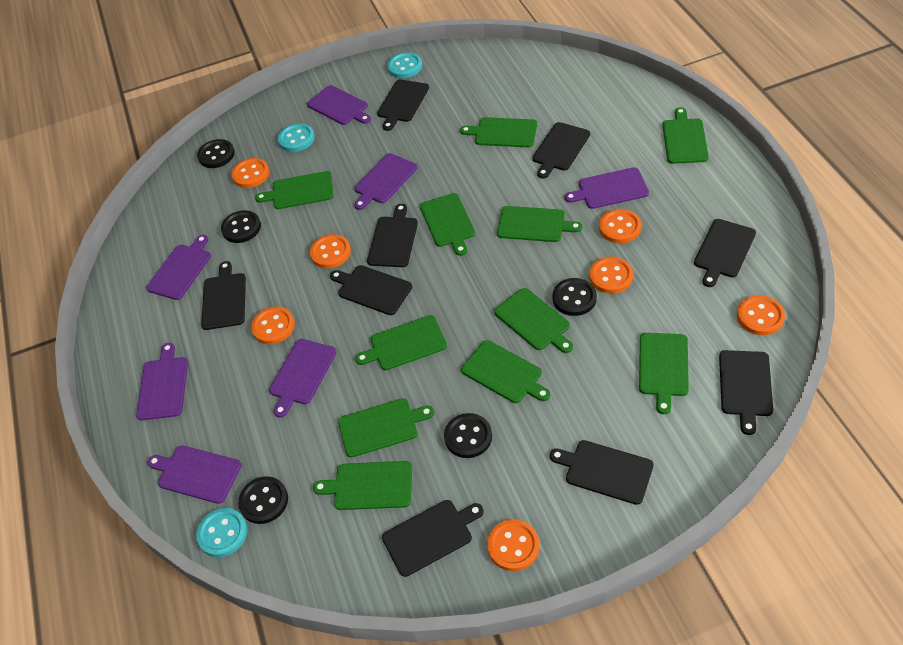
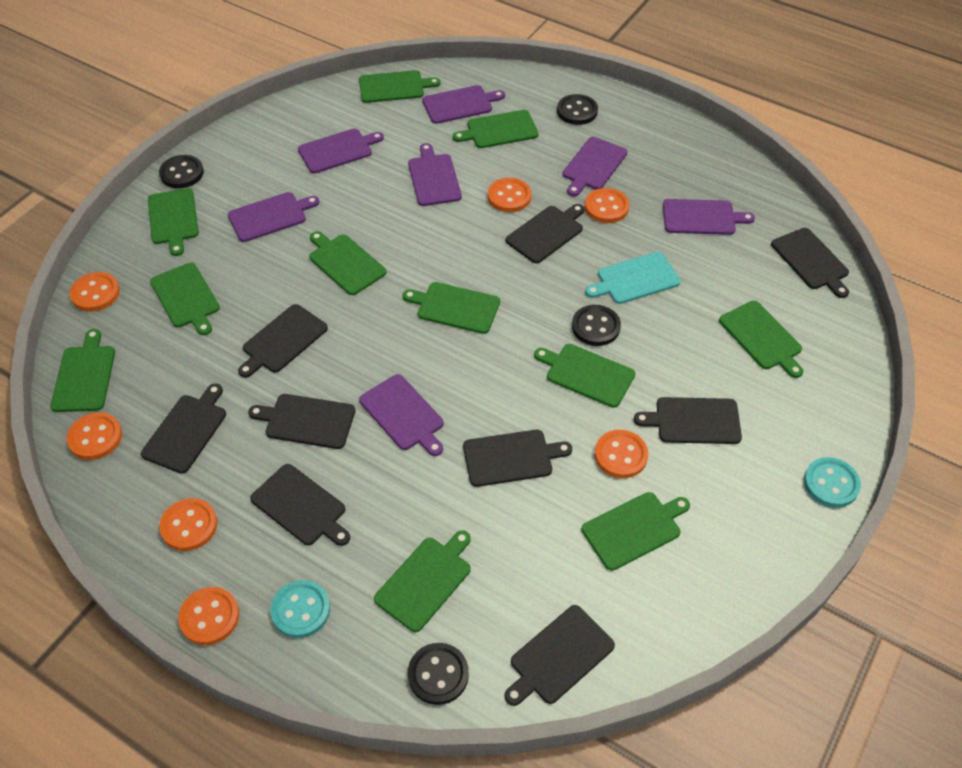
black button: [197,139,235,168] [221,210,261,243] [238,476,288,524] [444,413,492,458] [552,278,597,316] = 5 -> [159,155,204,188] [408,643,469,705] [557,94,598,125] [572,305,621,346] = 4
turquoise button: [196,508,247,557] [278,123,315,152] [387,52,422,78] = 3 -> [270,580,330,638] [804,457,861,508] = 2
turquoise cutting board: none = 0 -> [585,252,681,304] = 1

